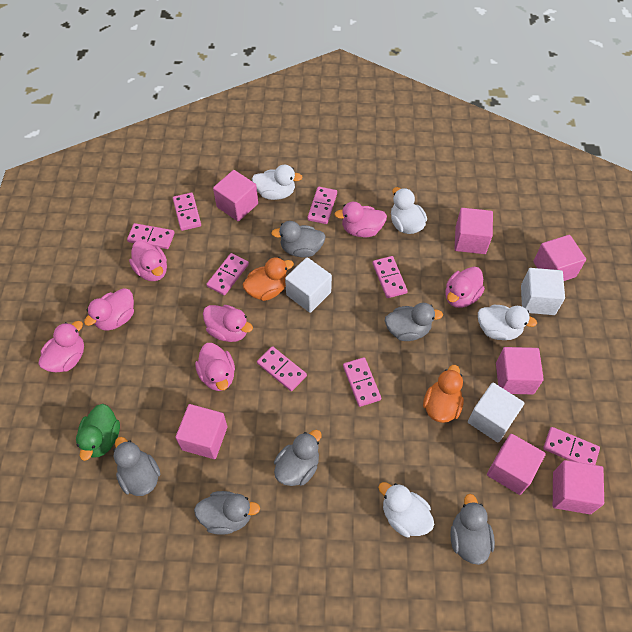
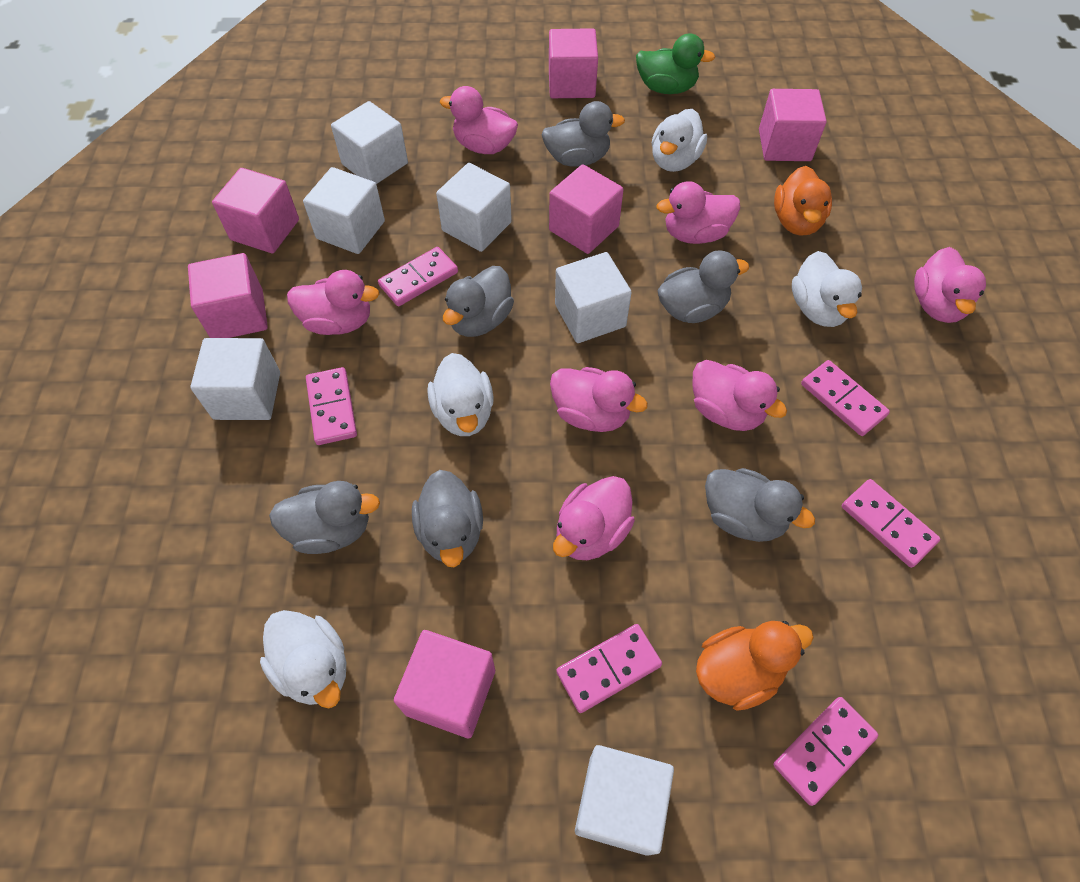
pink cube: [175,404,227,459] [213,170,258,221] [455,208,493,254] [487,434,546,495] [496,347,544,395] [533,235,586,281] [553,460,604,514] = 7 -> [188,253,268,338] [212,168,299,253] [394,630,495,738] [549,28,598,98] [549,164,624,254] [759,89,827,161] = 6
pink domino: [127,223,175,249] [173,193,201,231] [206,253,249,295] [257,346,307,391] [307,187,337,224] [343,357,381,407] [373,256,408,298] [543,427,600,465] = 8 -> [306,367,357,445] [378,247,458,306] [556,624,662,713] [773,697,879,806] [801,360,890,436] [842,479,940,568] = 6
white cube: [285,257,332,313] [468,383,524,442] [521,268,565,315] = 3 -> [190,338,280,420] [303,167,385,254] [331,101,408,184] [436,163,512,252] [555,252,632,343] [575,745,674,856] = 6

